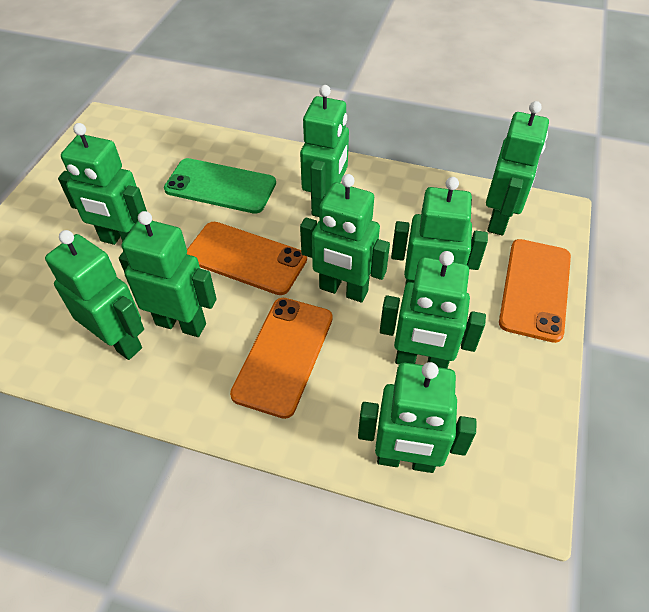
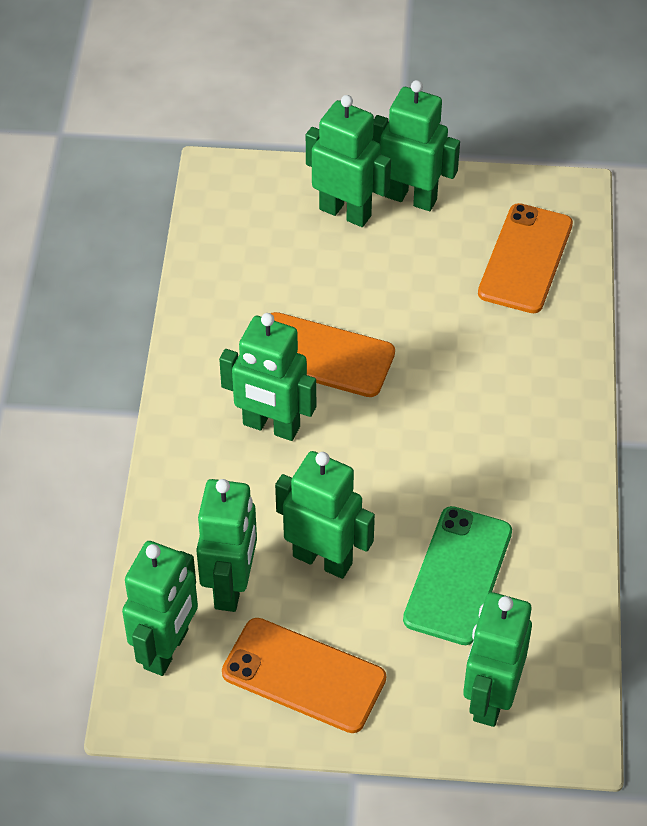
green robot: [45,230,144,360] [58,123,147,245] [119,211,217,337] [300,85,349,217] [300,174,390,303] [358,362,477,473] [380,251,486,368] [391,177,488,286] [486,101,549,235] = 9 -> [122,541,198,676] [196,479,257,612] [219,313,316,441] [275,451,375,579] [306,95,391,227] [372,80,460,211] [463,592,532,727] = 7

